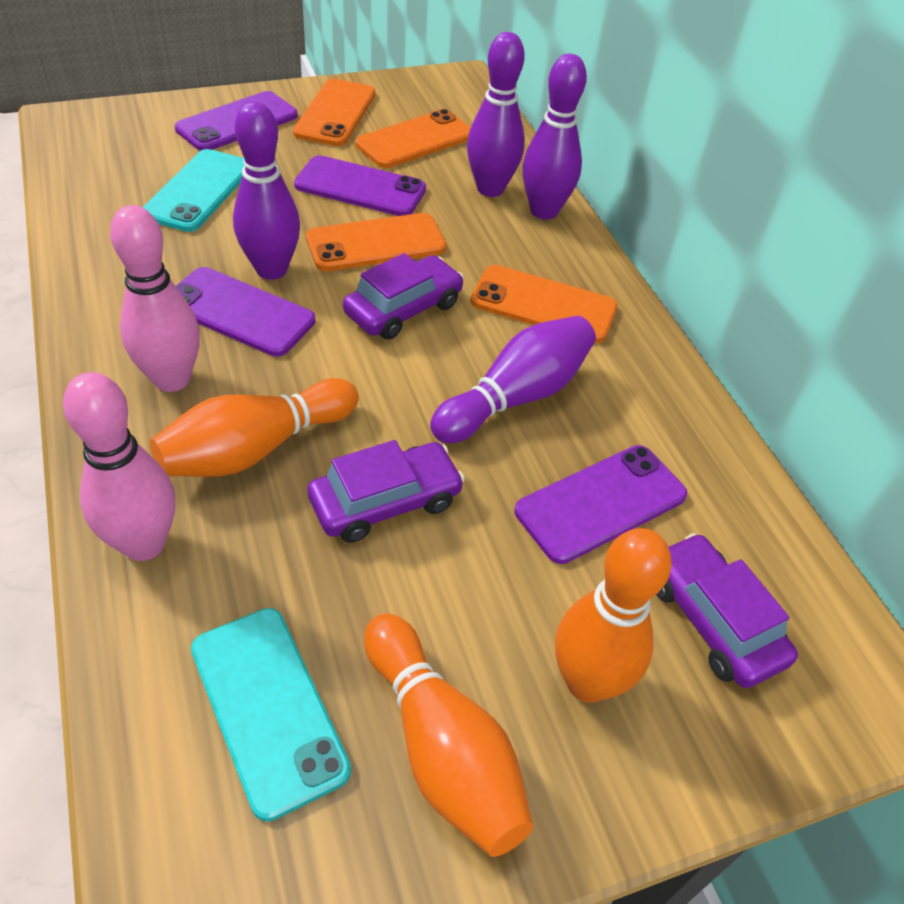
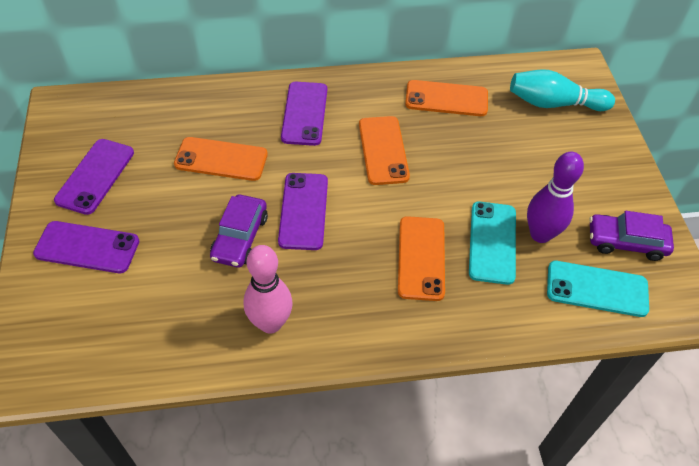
orange bowling pin: [150,378,359,477] [364,614,533,857] [555,528,672,703] = 3 -> none = 0
pink bowling pin: [63,372,175,561] [110,205,200,392] = 2 -> [243,245,293,334] = 1
purple bowling pin: [233,101,300,280] [430,316,596,444] [467,32,525,197] [522,54,587,220] = 4 -> [527,152,584,243] = 1
purple car: [307,440,465,543] [343,253,464,340] [656,533,798,688] = 3 -> [210,195,268,268] [589,211,674,261] = 2
turquoise bowling pin: none = 0 -> [510,69,615,111] = 1

